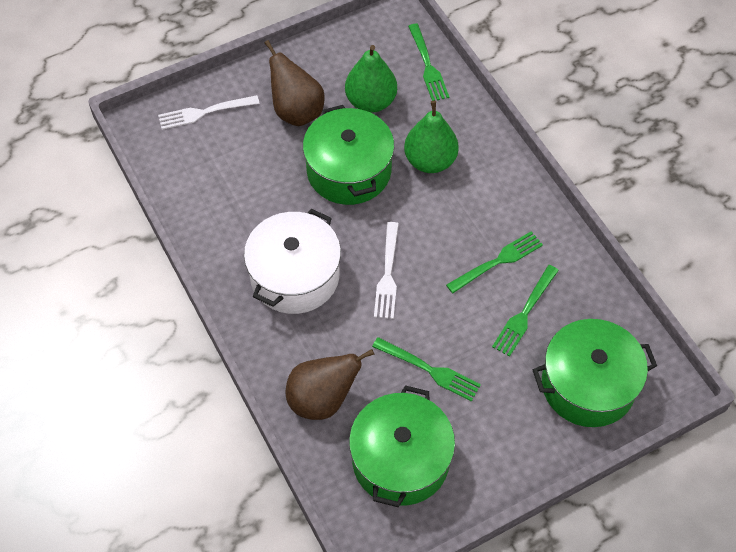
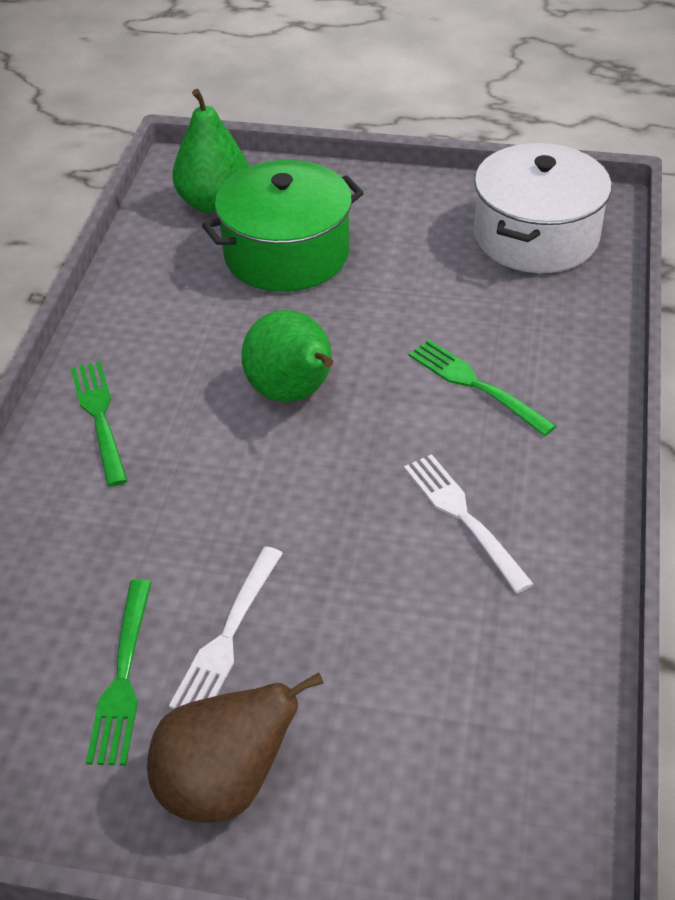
brown pear: [264,40,325,126] [286,349,374,420] = 2 -> [147,672,324,823] = 1
green fork: [372,337,481,402] [408,24,449,101] [446,231,543,293] [492,265,559,357] = 4 -> [71,361,127,487] [86,579,152,766] [408,339,556,436] = 3
green pot: [303,105,394,205] [349,385,455,507] [533,319,657,427] = 3 -> [202,160,364,292] = 1

